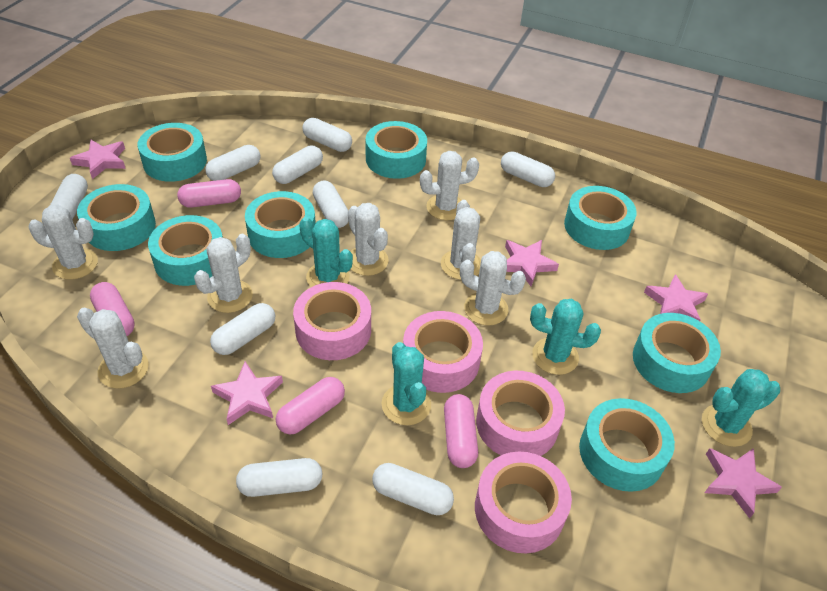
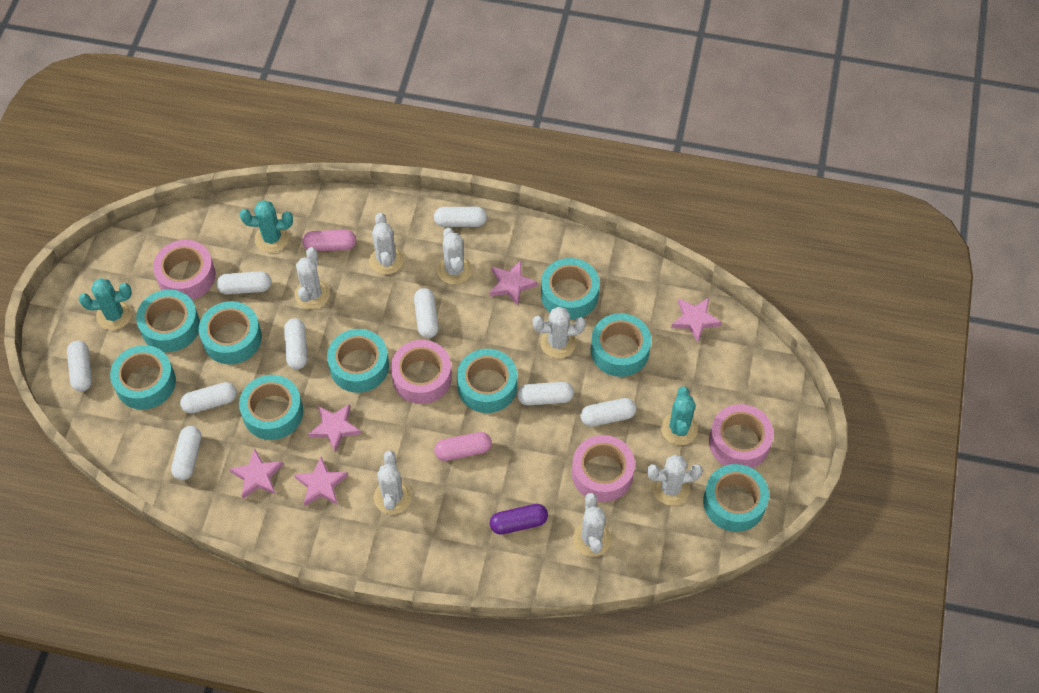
pink capsule: [90,282,135,336] [177,179,241,208] [276,377,345,435] [444,394,478,468] = 4 -> [302,230,356,251] [435,432,492,461] = 2
purple capsule: none = 0 -> [490,504,548,535] = 1
turquoise cactus: [299,217,353,287] [382,342,431,425] [530,299,601,375] [702,369,780,447] = 4 -> [79,278,132,330] [240,200,293,253] [661,386,698,445] = 3
turquoise tape: [77,184,156,251] [138,123,207,182] [148,215,223,286] [245,191,316,258] [366,121,427,179] [564,186,637,250] [579,398,675,492] [633,313,721,393] = 8 -> [110,345,176,410] [136,290,200,352] [199,301,262,364] [239,375,303,440] [327,329,389,393] [457,349,517,413] [541,258,600,320] [591,313,651,377] [703,464,769,532] = 9

